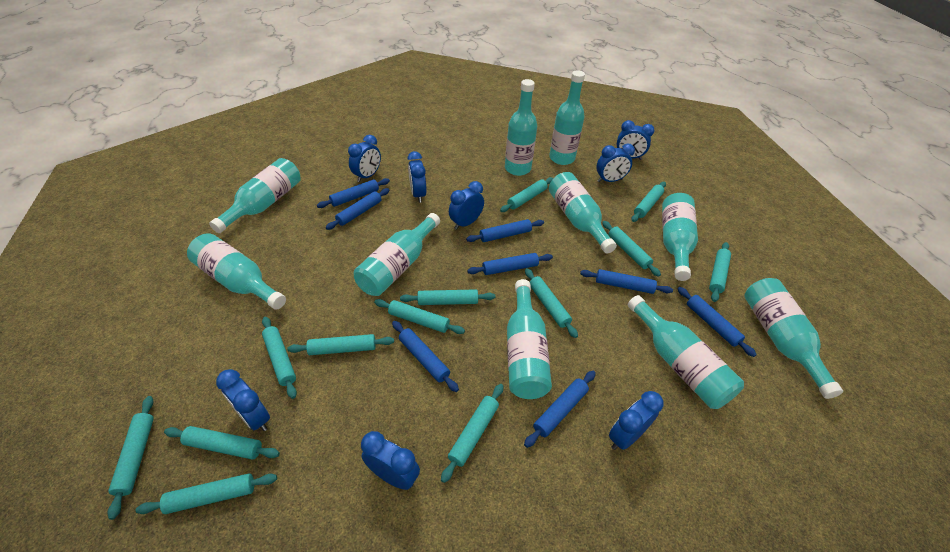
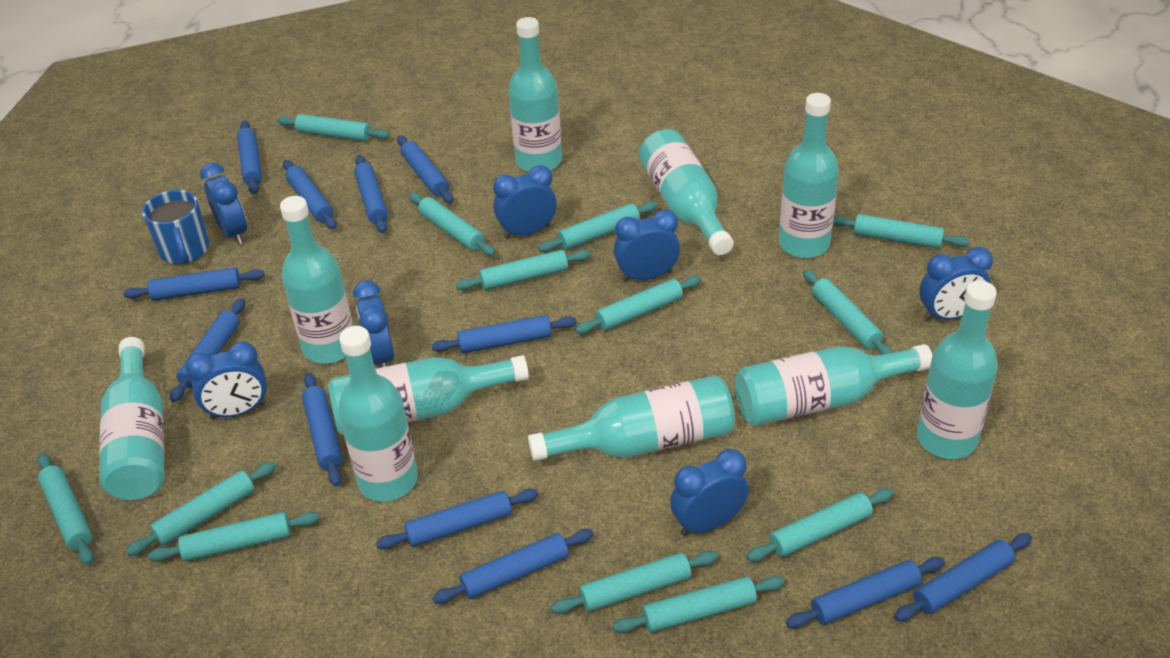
blue clock: [216,369,270,431] [348,135,381,182] [361,431,420,490] [407,151,427,203] [449,181,484,230] [596,143,635,182] [609,391,664,450] [617,120,655,160] = 8 -> [185,342,267,420] [200,163,247,245] [353,280,394,367] [493,165,557,239] [614,209,680,282] [670,449,749,536] [919,247,993,321] = 7
blue mug: none = 0 -> [142,190,209,264] = 1
blue rolling pin: [317,178,390,208] [326,188,389,230] [392,321,459,392] [466,219,544,242] [467,253,553,275] [524,371,596,448] [580,269,673,294] [678,287,757,357] = 8 -> [123,267,265,301] [170,298,245,402] [237,121,262,194] [283,160,337,230] [302,373,343,486] [354,155,388,233] [376,489,538,549] [397,135,453,204] [432,315,577,353] [432,529,594,604] [786,557,945,628] [894,533,1032,622] = 12

